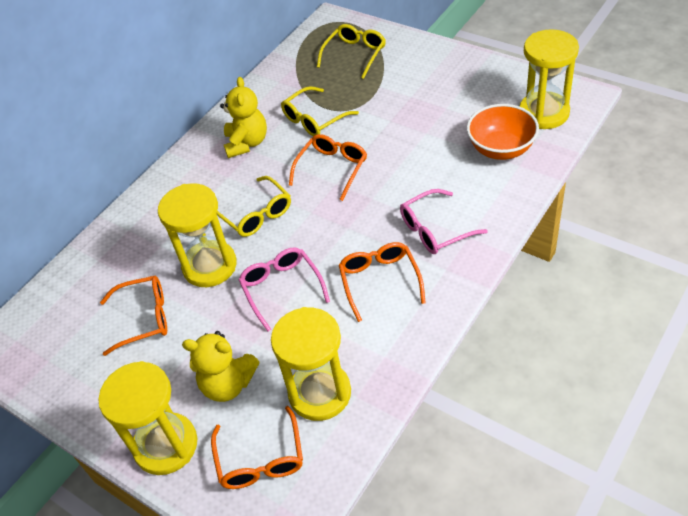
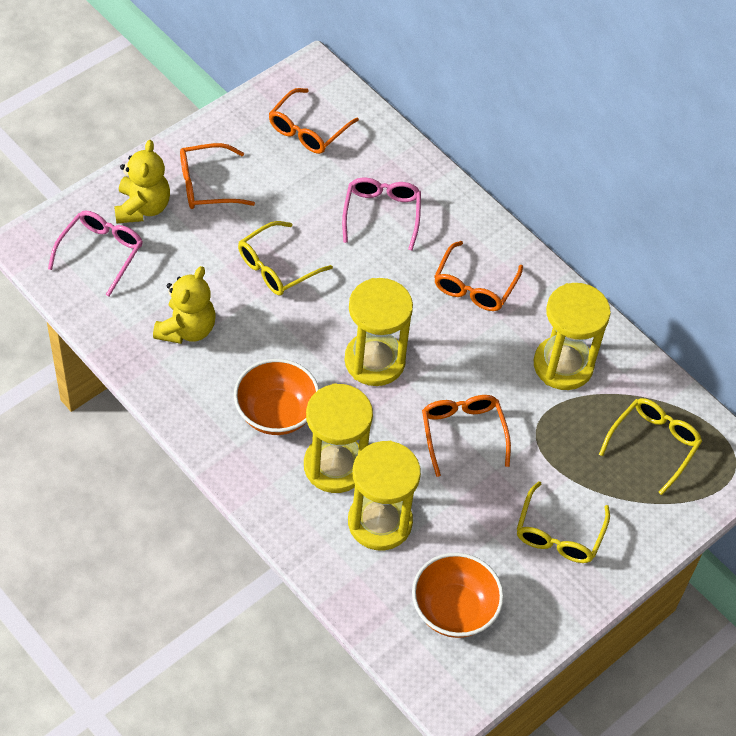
orange bowl: [467,104,539,160] = 1 -> [234,359,319,435] [412,553,504,638] = 2

